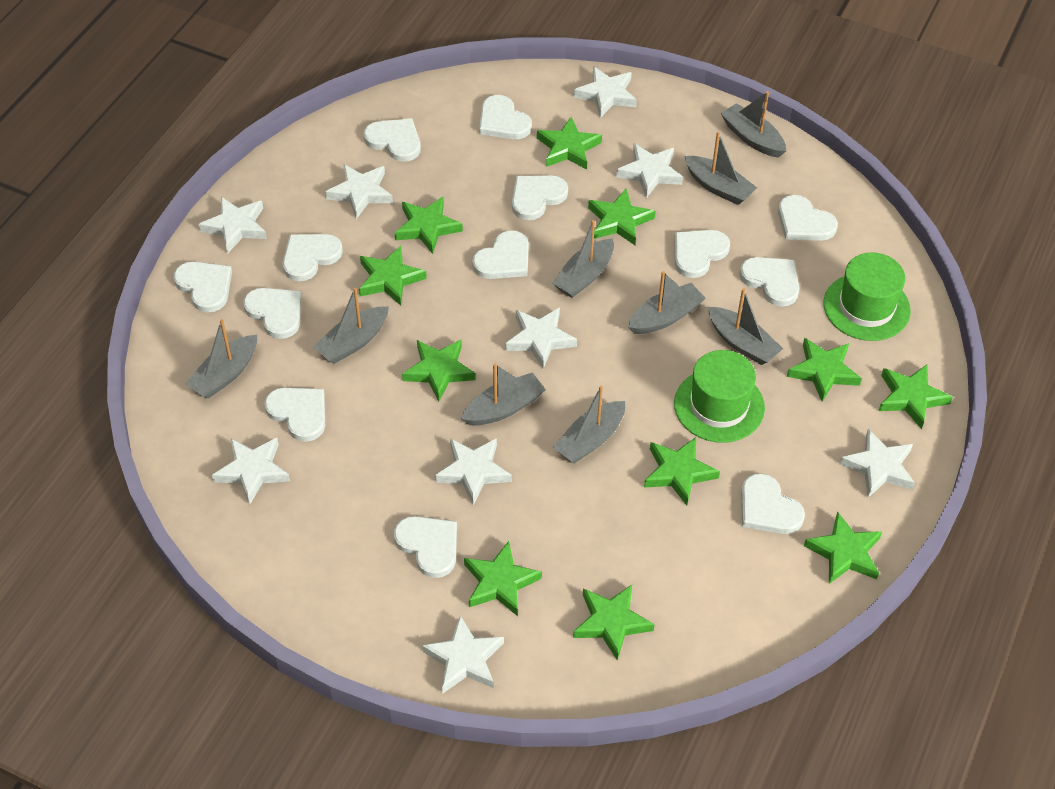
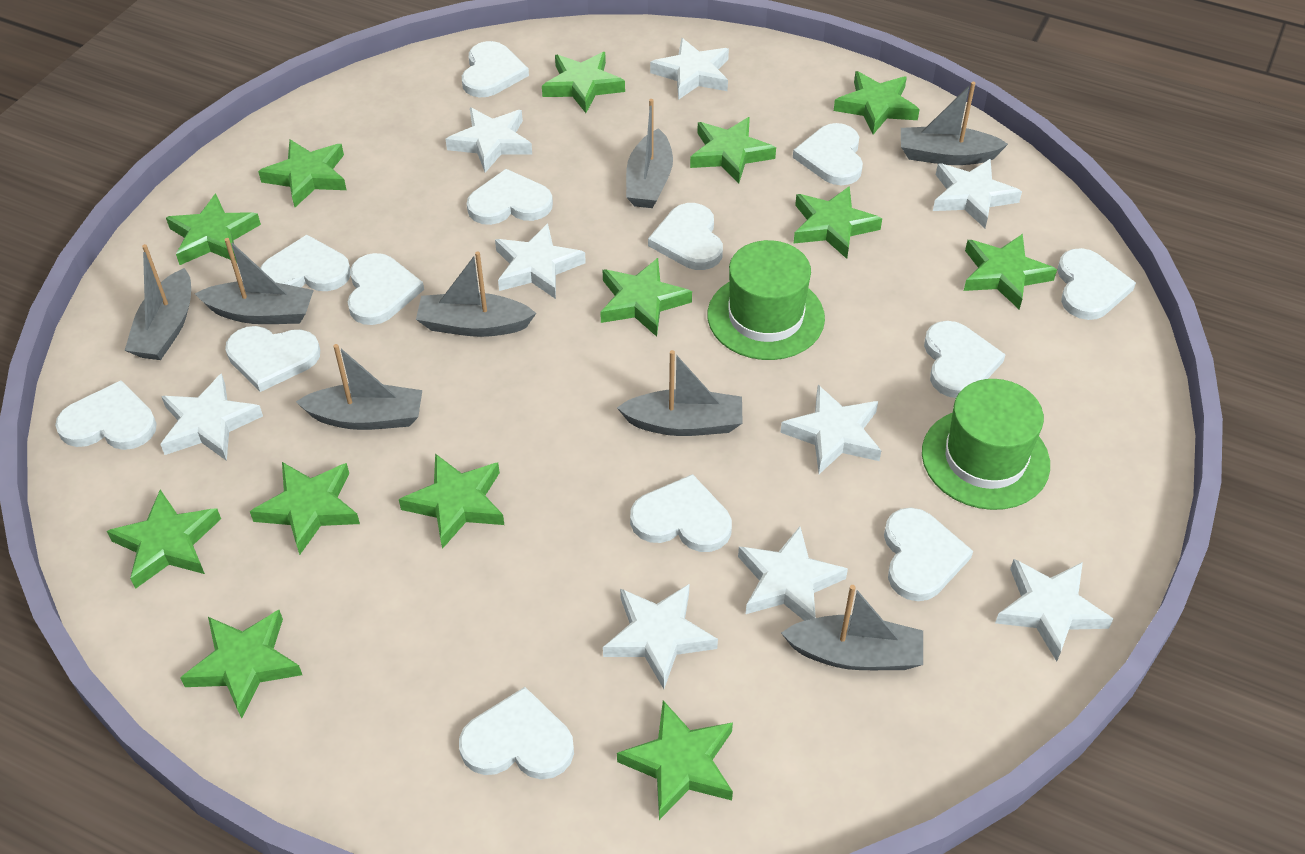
green star: [359,246,427,306] [395,197,463,254] [402,340,476,402] [464,541,542,616] [537,117,602,169] [573,585,655,661] [588,189,655,245] [644,437,720,506] [787,338,862,402] [804,511,882,584] [879,364,953,429] = 11 -> [107,490,221,589] [166,194,261,265] [180,610,302,719] [250,462,360,555] [258,139,346,207] [399,454,504,549] [542,52,625,113] [600,258,692,337] [617,700,733,820] [690,117,776,184] [794,186,882,259] [834,71,920,134] [964,234,1057,310] = 13
grey boat: [186,319,257,399] [314,287,389,364] [461,364,546,426] [552,220,614,298] [554,386,625,463] [628,271,705,334] [684,132,757,205] [708,288,783,365] [721,91,786,158] = 9 -> [124,244,191,360] [195,238,314,324] [296,344,422,430] [416,251,536,337] [617,350,743,436] [626,99,673,208] [781,585,923,670] [901,82,1008,165] = 8

